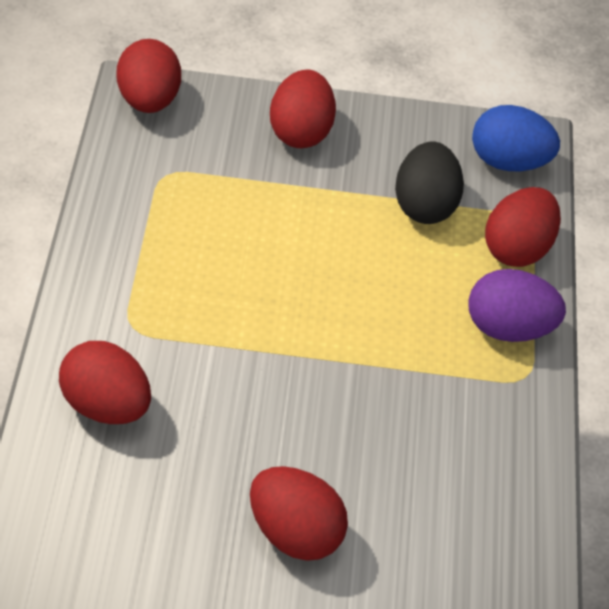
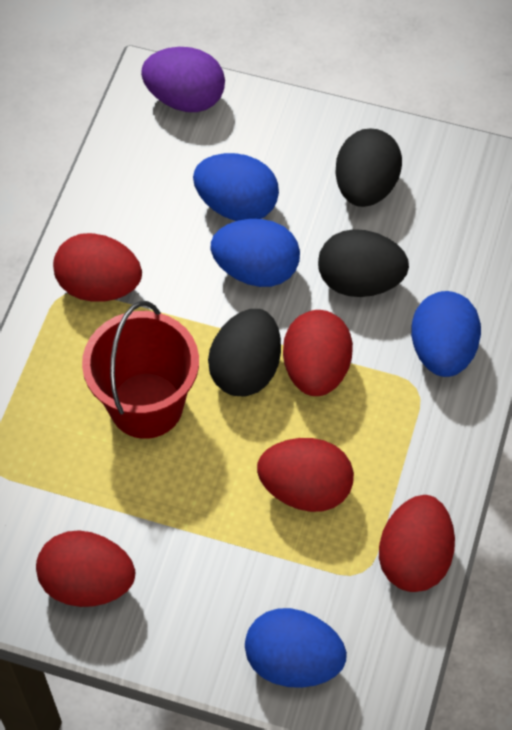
black egg: [395,141,464,224] = 1 -> [208,309,281,396] [318,229,409,297] [335,129,402,207] = 3
blue egg: [472,105,560,171] = 1 -> [193,153,279,221] [211,219,300,287] [245,608,347,688] [411,291,481,377] = 4
red bucket: none = 0 -> [82,301,199,439] = 1

